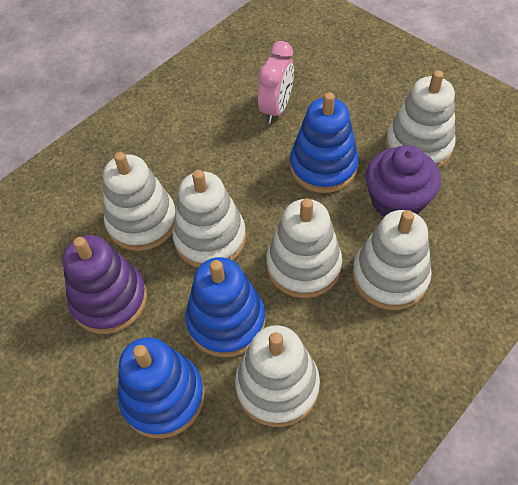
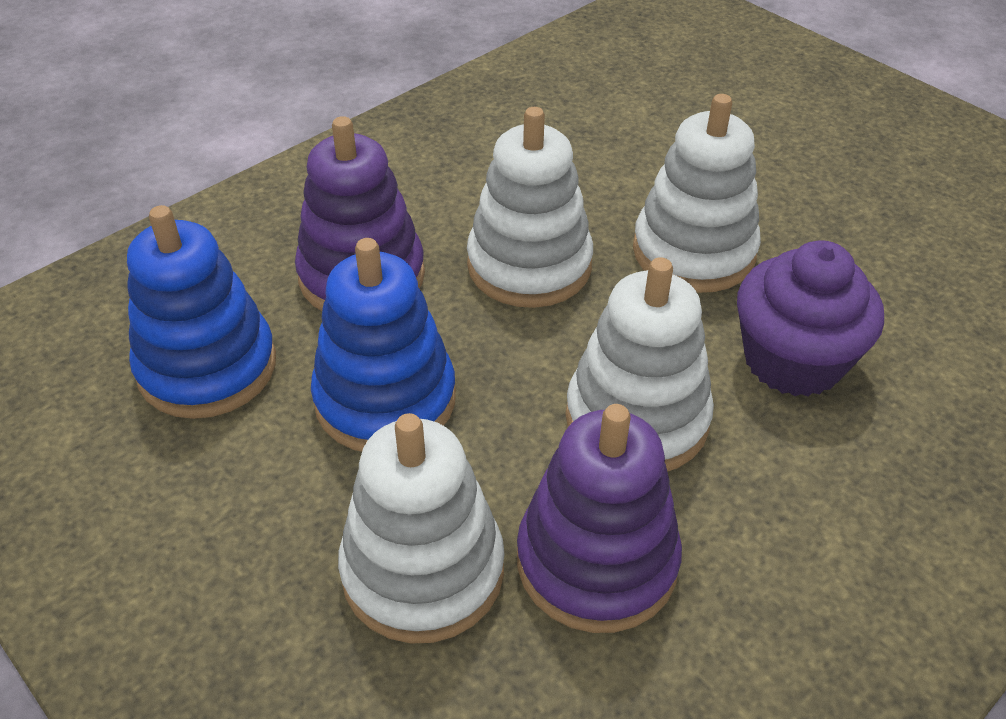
blue stacking toy: [118,337,205,439] [185,257,265,357] [290,92,359,193] = 3 -> [127,205,276,419] [311,238,456,452] = 2
pink clock: [258,41,294,123] = 1 -> none = 0
purple stacking toy: [62,235,147,334] = 1 -> [295,116,425,311] [517,404,682,633] = 2
white stacking toy: [103,152,176,251] [172,170,246,268] [235,325,320,427] [266,199,342,298] [352,210,432,310] [385,70,456,168] = 6 -> [338,413,505,644] [467,107,593,308] [565,257,714,472] [633,94,761,293] = 4

